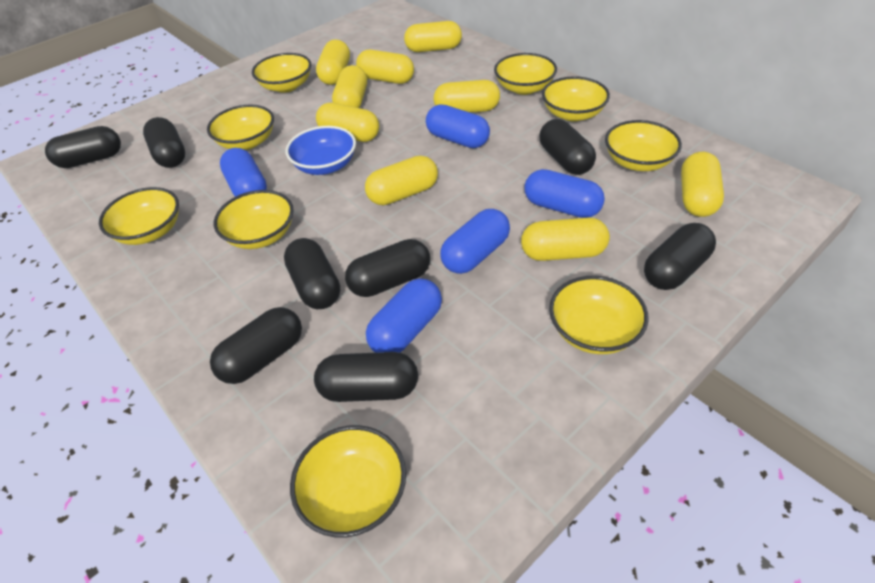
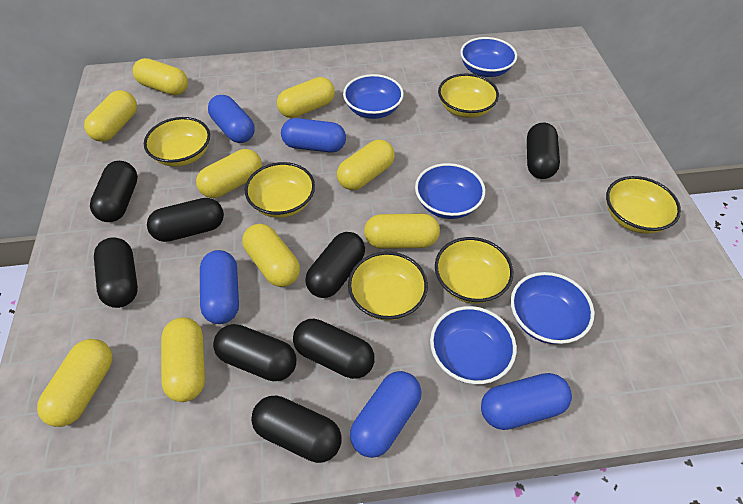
blue bowl: [286,126,356,175] = 1 -> [343,74,404,119] [415,163,485,219] [430,306,517,384] [460,37,517,77] [511,272,594,344] = 5
yellow bowl: [99,187,179,245] [207,105,274,150] [214,190,294,249] [252,53,311,93] [290,425,406,537] [494,53,557,95] [542,76,610,122] [549,276,648,354] [605,120,682,171] = 9 -> [144,117,210,167] [245,162,315,218] [348,252,428,321] [435,237,513,304] [438,74,499,118] [606,176,681,234] = 6

